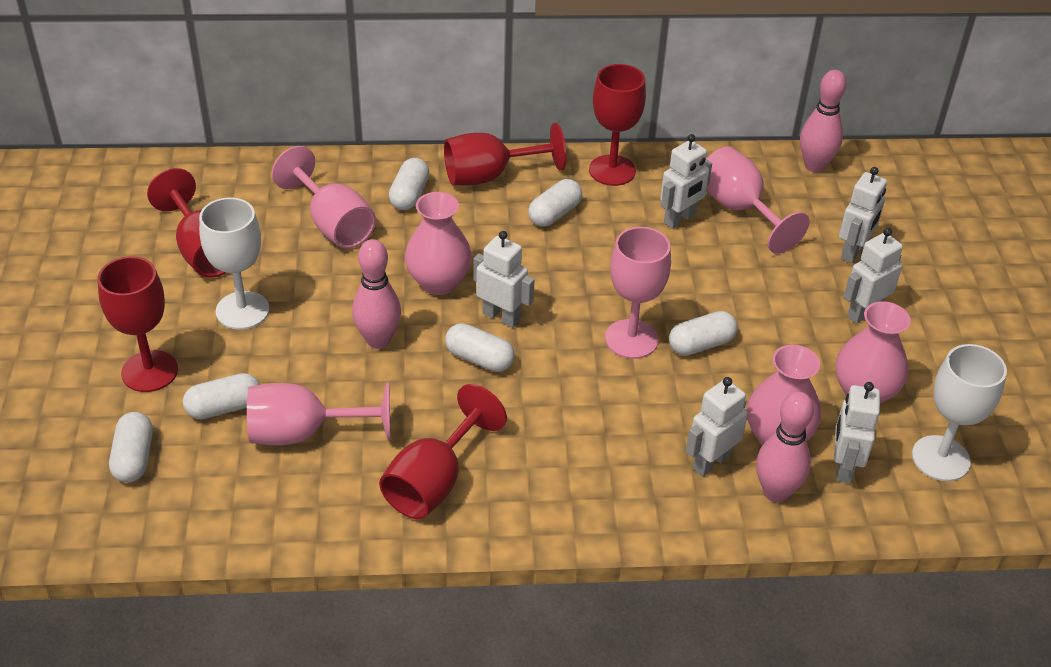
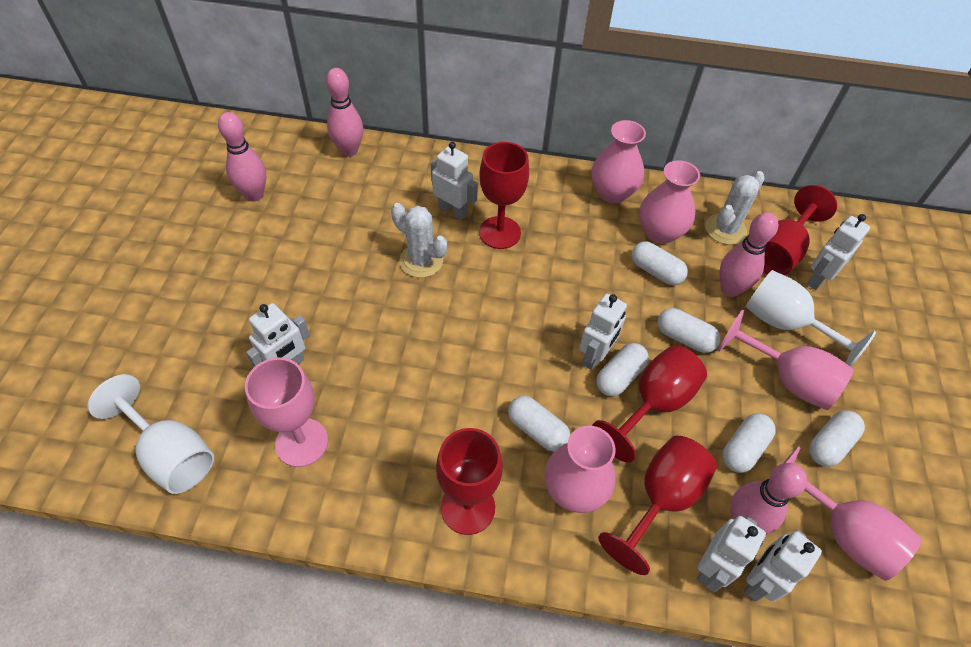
pink bowling pin: [352,239,401,349] [756,392,814,502] [800,70,846,173] = 3 -> [218,112,266,202] [326,68,363,157] [720,212,778,297] [730,463,807,535] = 4
pink goblet: [247,383,390,445] [272,146,376,249] [605,227,671,359] [706,146,809,254] = 4 -> [245,357,328,467] [717,310,854,410] [784,446,922,581] = 3
white cactus: none = 0 -> [391,203,447,278] [705,171,765,245] = 2

